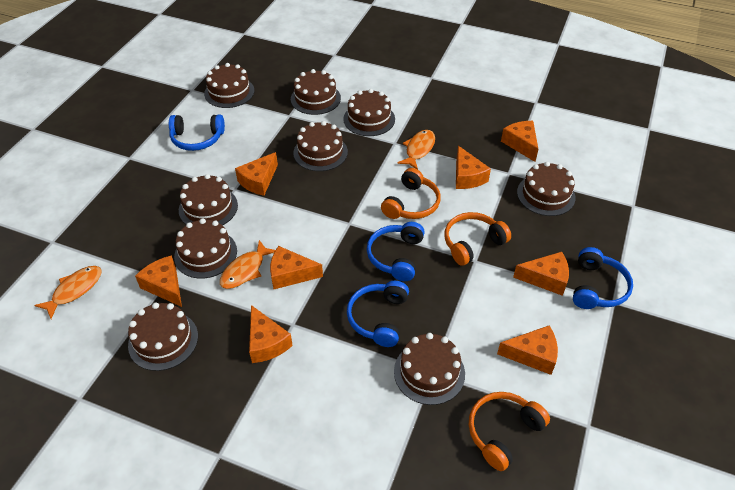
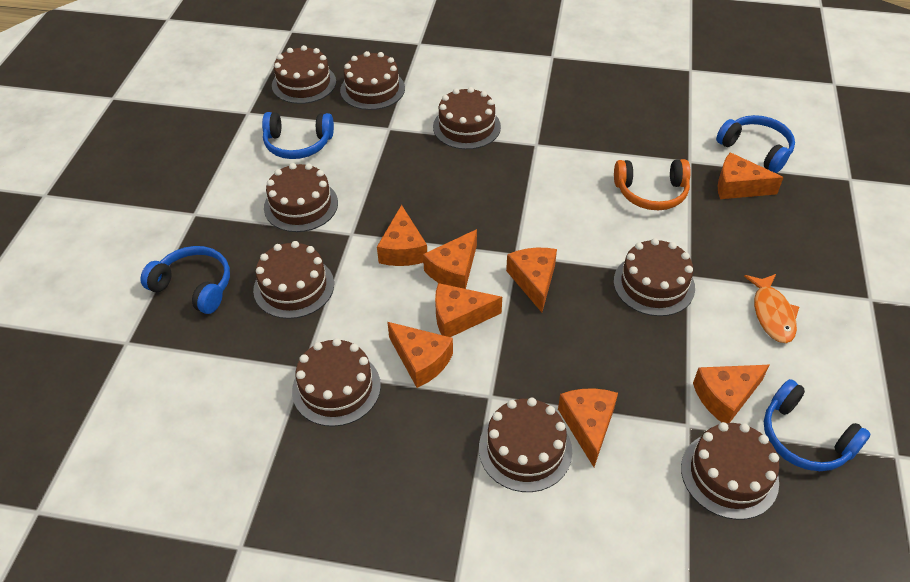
orange fish: [34,266,102,319] [220,240,275,289] [397,130,435,169] = 3 -> [744,274,799,343] = 1
orange headphones: [381,168,441,219] [445,212,511,266] [469,392,550,471] = 3 -> [614,159,691,210] = 1

